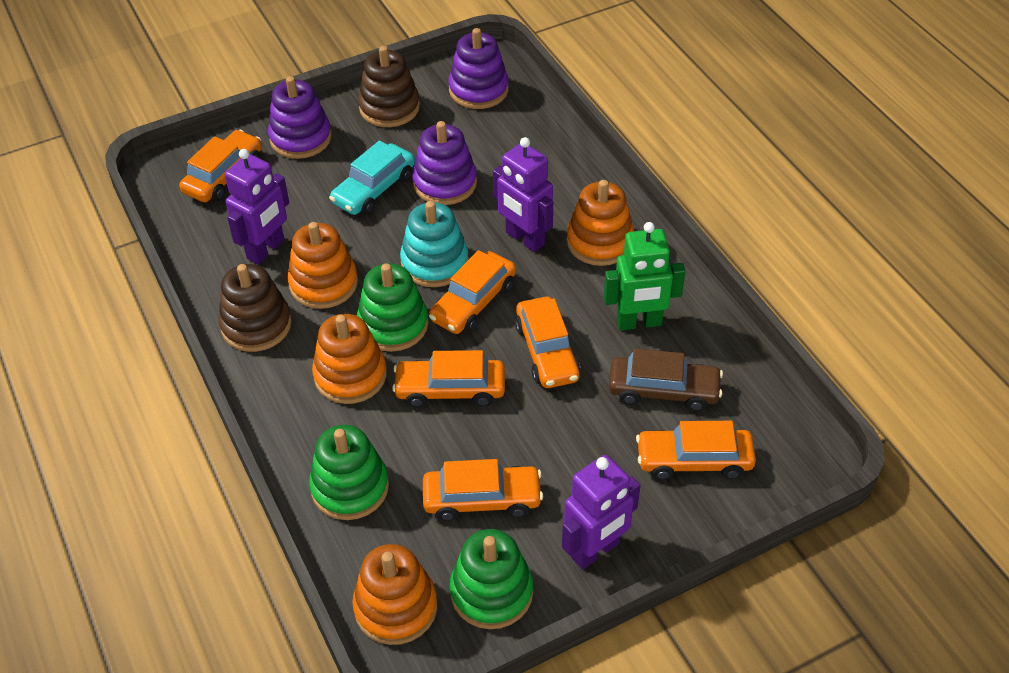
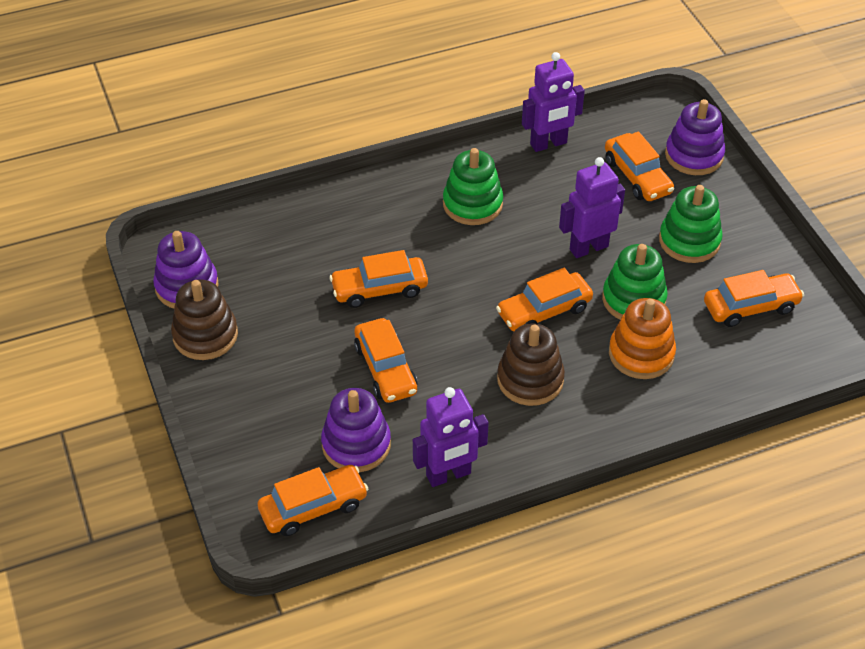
brown car: [609,349,723,411] = 1 -> none = 0
green robot: [604,222,686,330] = 1 -> none = 0
orange stacking toy: [287,222,358,309] [312,314,387,404] [352,544,437,645] [567,180,634,266] = 4 -> [609,298,676,379] = 1
turquoise car: [329,140,415,215] = 1 -> none = 0
turquoise stacking toy: [400,201,469,287] = 1 -> none = 0

